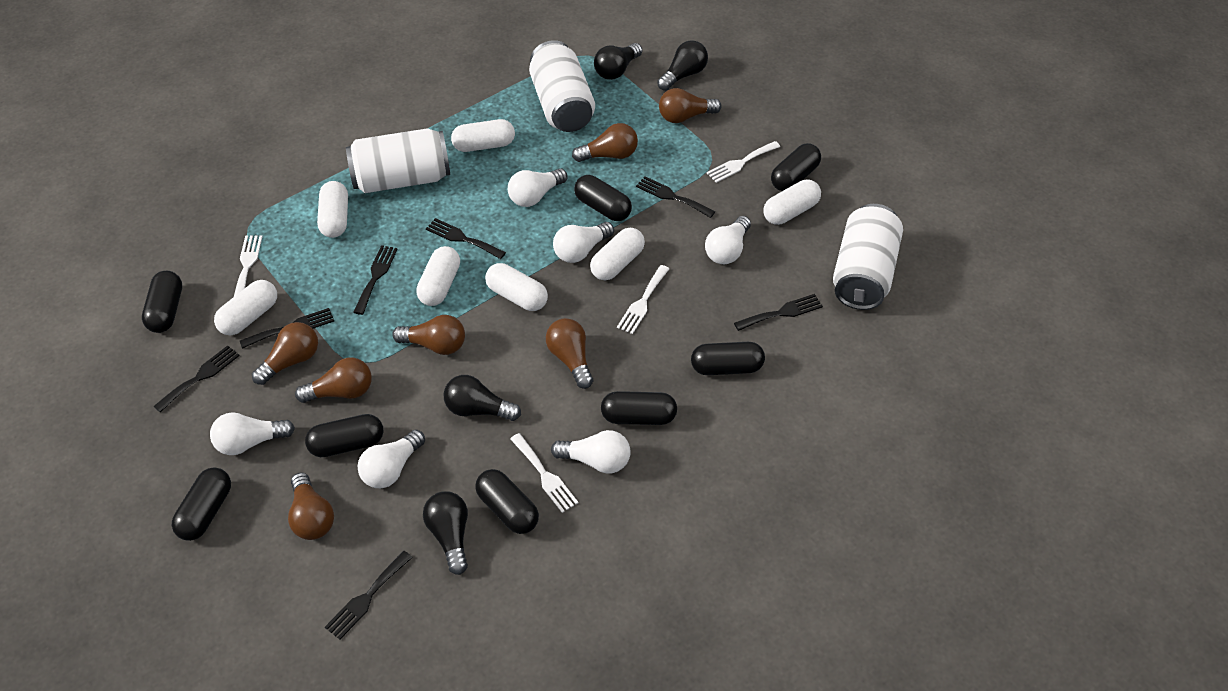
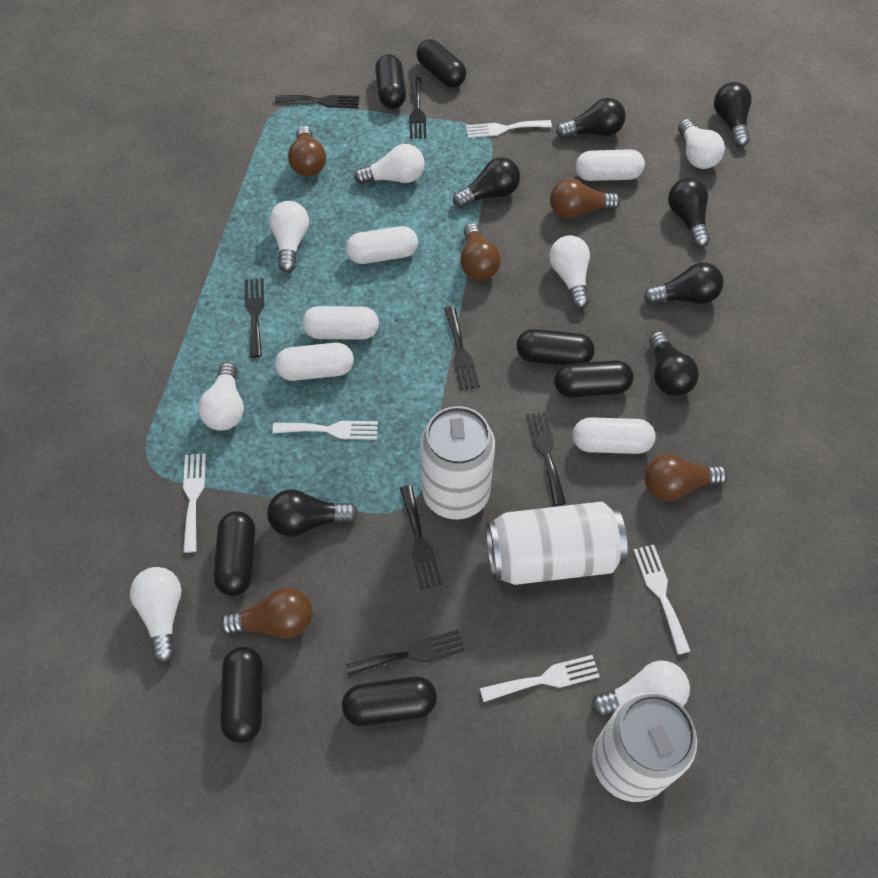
black capsule: [142,270,182,333] [172,468,231,541] [305,414,383,457] [475,469,539,534] [574,175,632,221] [601,391,677,425] [691,342,765,375] [771,143,821,191] = 8 -> [214,511,255,596] [220,646,263,743] [342,676,437,726] [375,54,406,109] [417,39,466,88] [516,329,595,365] [554,360,634,398] = 7
black light bulb: [423,491,468,575] [444,375,521,421] [594,43,642,80] [657,40,708,91] = 4 -> [267,489,358,537] [453,157,520,208] [556,98,626,139] [644,262,724,305] [649,331,699,396] [668,178,710,248] [714,82,752,147] = 7
brown light bulb: [252,322,318,385] [288,472,334,540] [295,358,372,403] [392,315,465,355] [546,318,593,389] [572,123,638,162] [659,88,721,123] = 7 -> [220,587,313,638] [288,126,326,177] [460,223,501,280] [550,179,620,219] [644,454,727,501] = 5
white capsule: [214,280,277,335] [317,181,348,238] [416,246,460,306] [451,119,515,152] [485,263,548,311] [590,228,645,280] [763,179,821,225] = 7 -> [275,343,354,381] [302,306,379,340] [346,226,418,264] [573,417,656,454] [576,149,645,181] = 5
white fork: [234,235,263,296] [510,433,579,513] [617,265,669,334] [707,141,780,183] = 4 -> [183,454,206,553] [272,421,378,440] [466,120,552,138] [480,655,600,702] [634,545,690,655] = 5
white light bulb: [210,412,295,455] [358,430,425,488] [508,168,567,207] [551,430,631,473] [553,222,614,263] [705,216,751,264] = 6 -> [130,567,182,663] [198,362,244,431] [269,201,309,273] [354,144,425,185] [549,235,590,309] [591,661,690,717] [678,119,725,169] = 7

